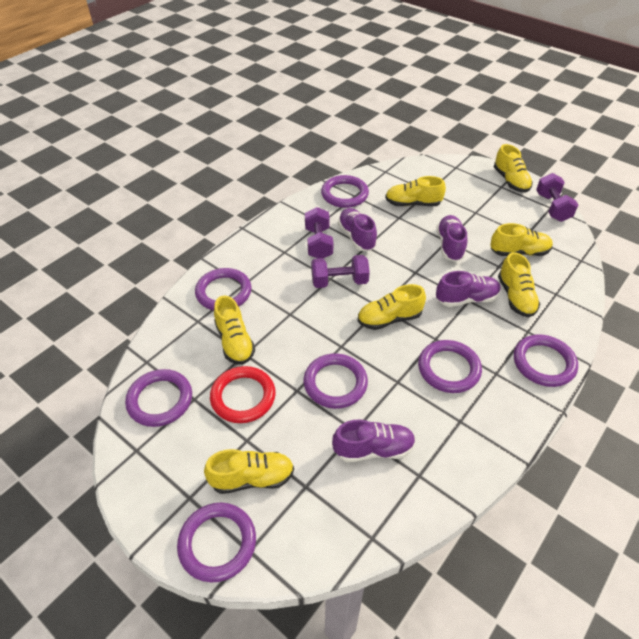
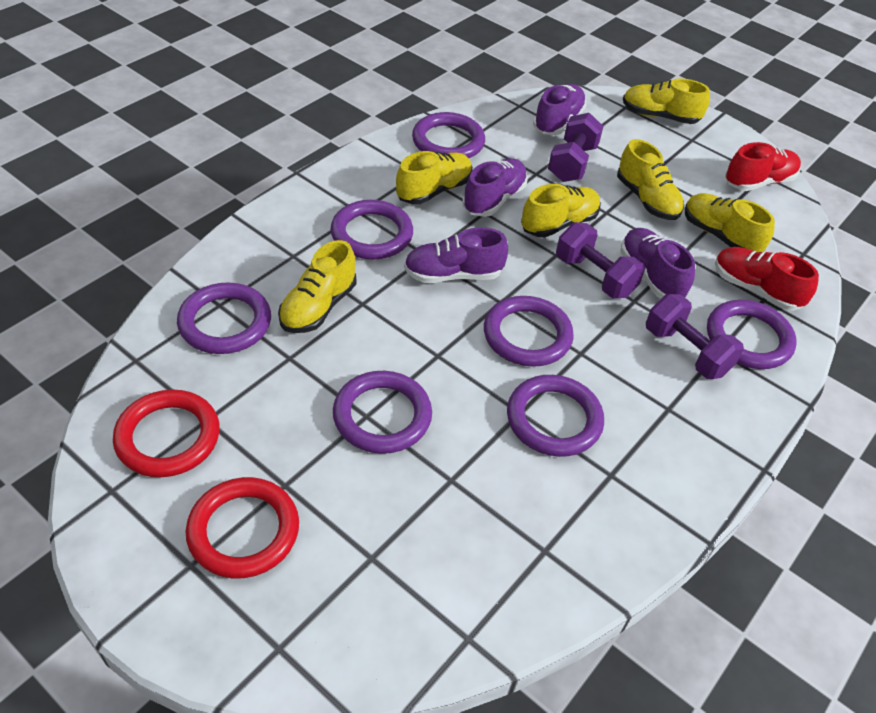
red ring: [210,366,276,423] = 1 -> [113,390,220,477] [186,477,299,578] = 2
red shoe: none = 0 -> [715,247,819,311] [725,142,801,191] = 2
yellow shoe: [204,449,294,494] [214,296,255,365] [358,284,426,330] [385,176,446,206] [490,223,553,256] [494,144,533,192] [498,252,540,317] = 7 -> [278,240,356,333] [396,151,472,204] [521,184,601,238] [617,139,684,220] [623,78,710,124] [685,193,775,252] = 6

